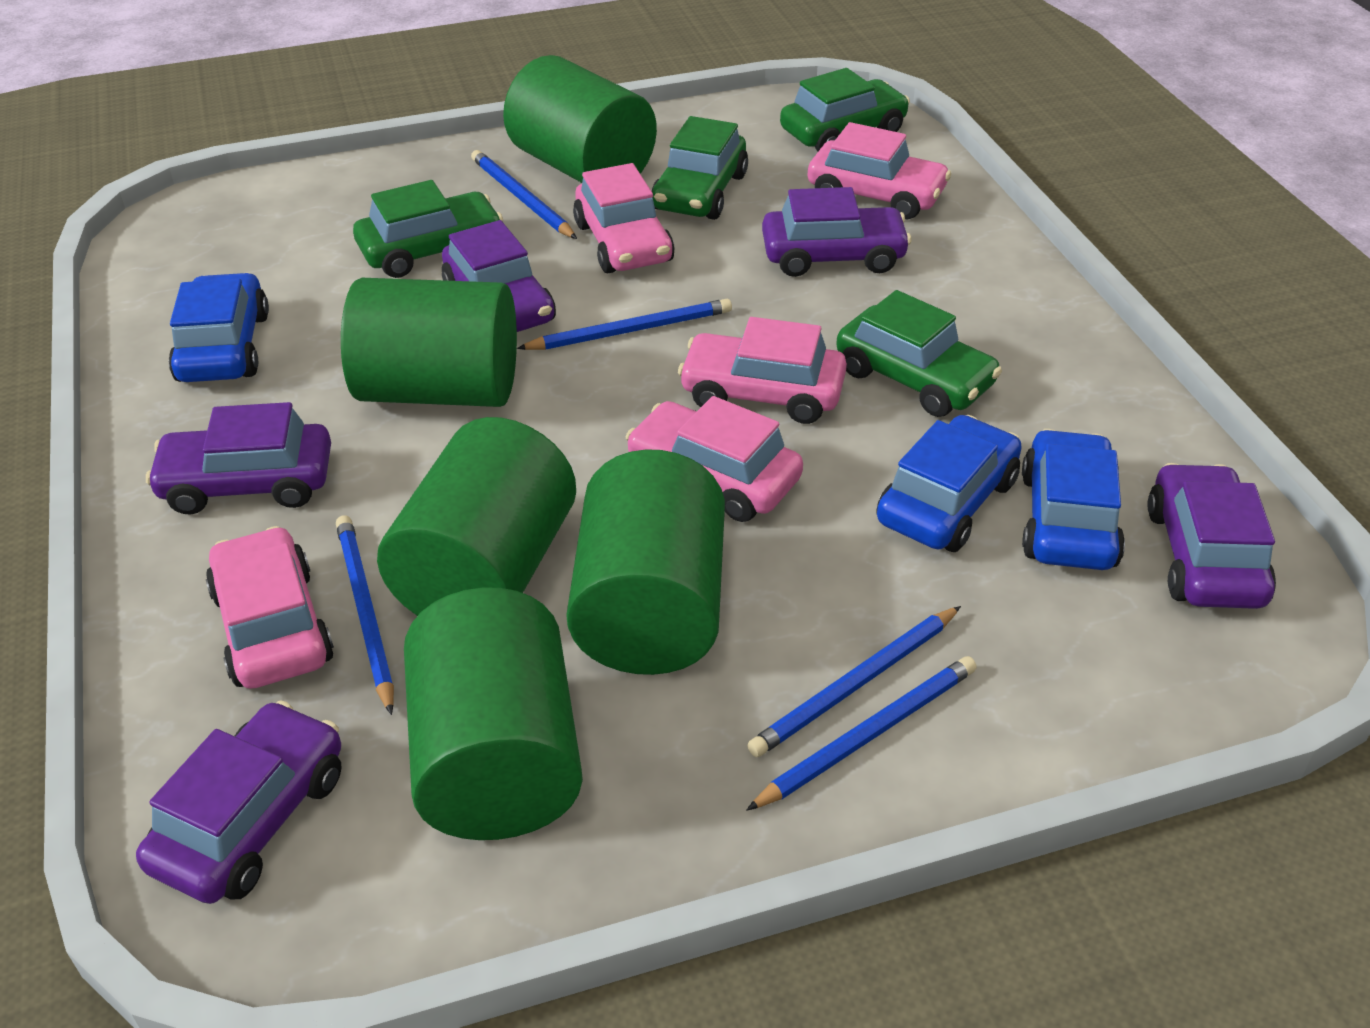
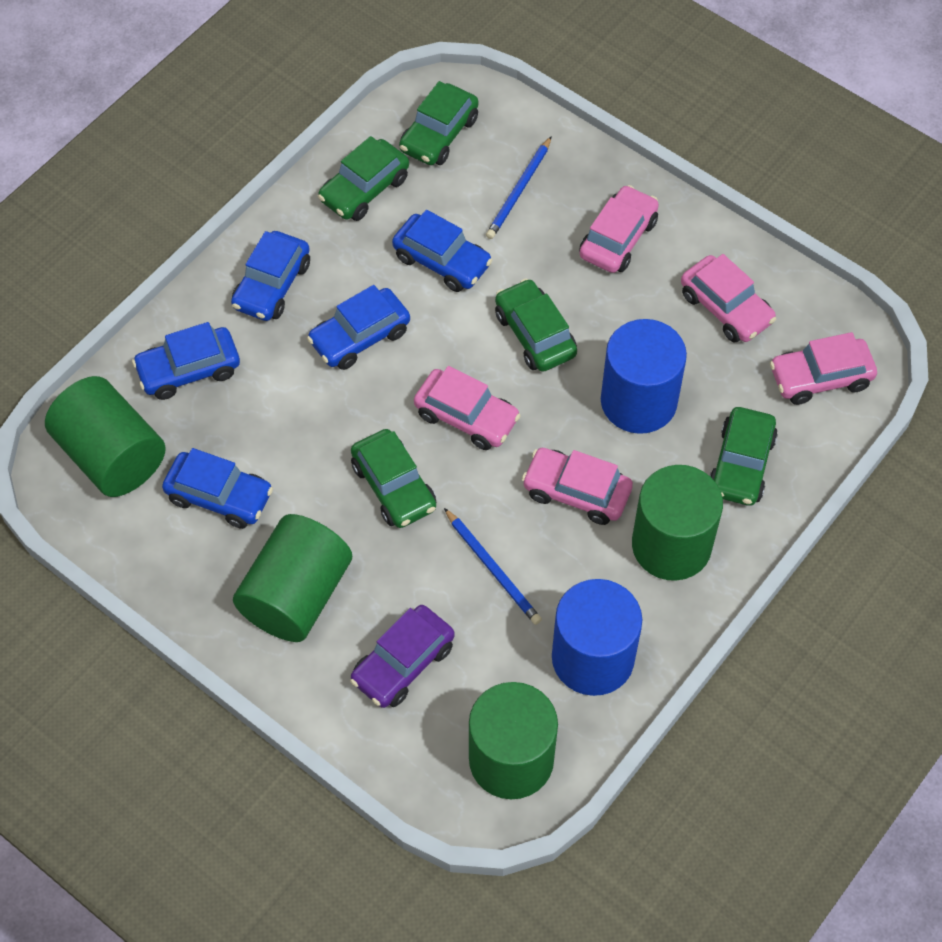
blue car: [169,273,269,382] [876,415,1022,552] [1022,429,1125,570] = 3 -> [132,322,240,400] [162,448,273,529] [231,231,310,321] [307,285,410,370] [392,210,493,292] = 5
blue cylinder: none = 0 -> [552,579,642,696] [601,319,687,434] = 2
blue pencil: [336,515,394,715] [471,150,577,239] [517,299,732,350] [746,656,977,811] [747,606,961,757] = 5 -> [444,508,542,625] [486,136,552,239] = 2
green car: [353,180,503,278] [651,116,748,220] [780,68,910,151] [836,290,1002,417] = 4 -> [318,136,409,221] [351,429,436,528] [399,81,479,165] [495,279,577,372] [710,407,778,506] = 5
green cylinder: [341,278,517,407] [377,417,576,616] [404,587,583,840] [503,55,657,183] [566,449,725,675] = 5 -> [45,376,166,497] [233,514,352,642] [469,682,558,799] [632,465,723,581] = 4
purple car: [136,700,342,904] [146,402,331,515] [442,220,556,332] [762,187,911,277] [1147,463,1276,609] = 5 -> [350,605,454,708] = 1

